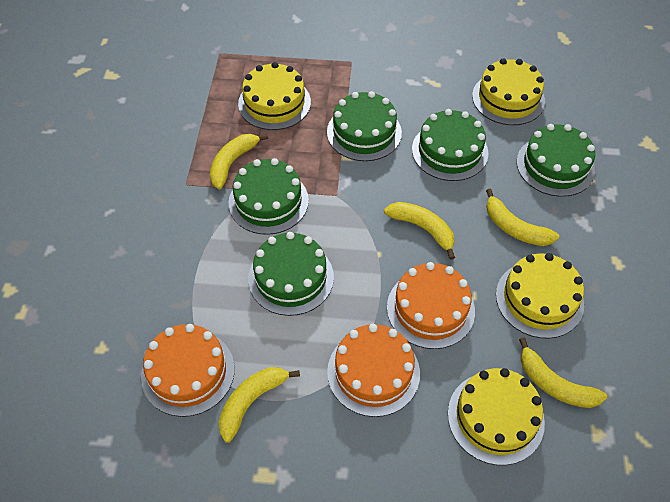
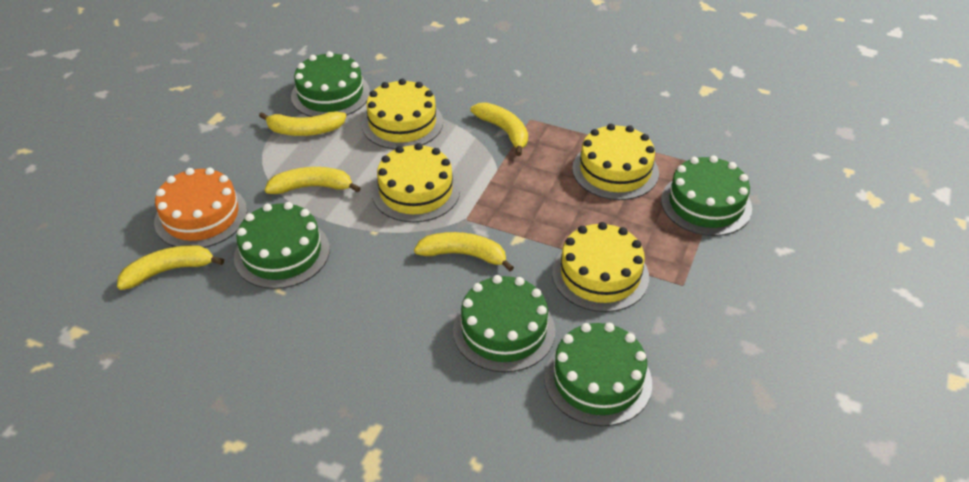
orange cake: [141,324,235,417] [327,324,420,417] [387,262,475,349] = 3 -> [154,167,247,248] = 1

